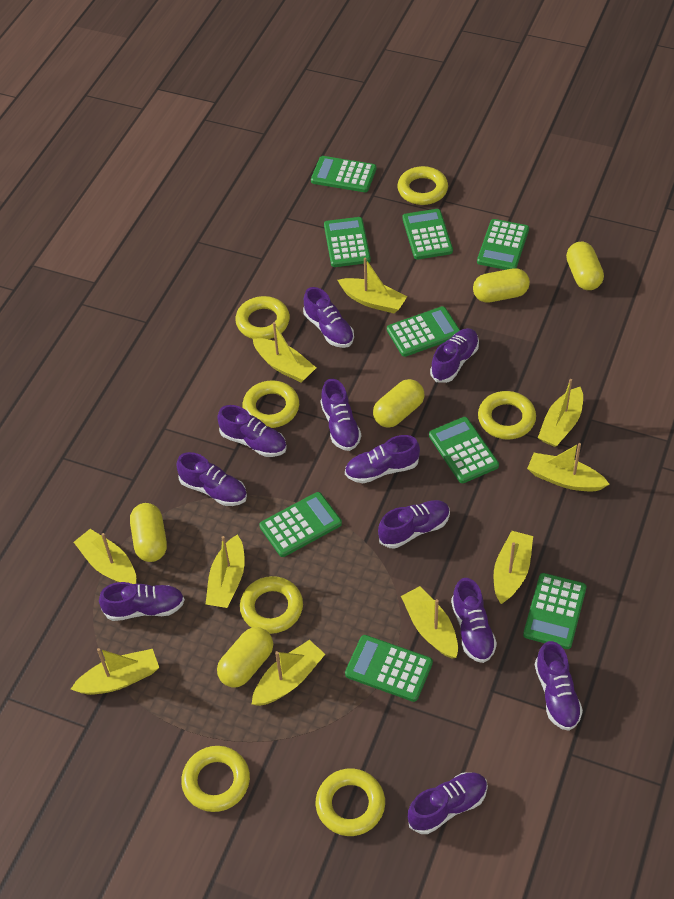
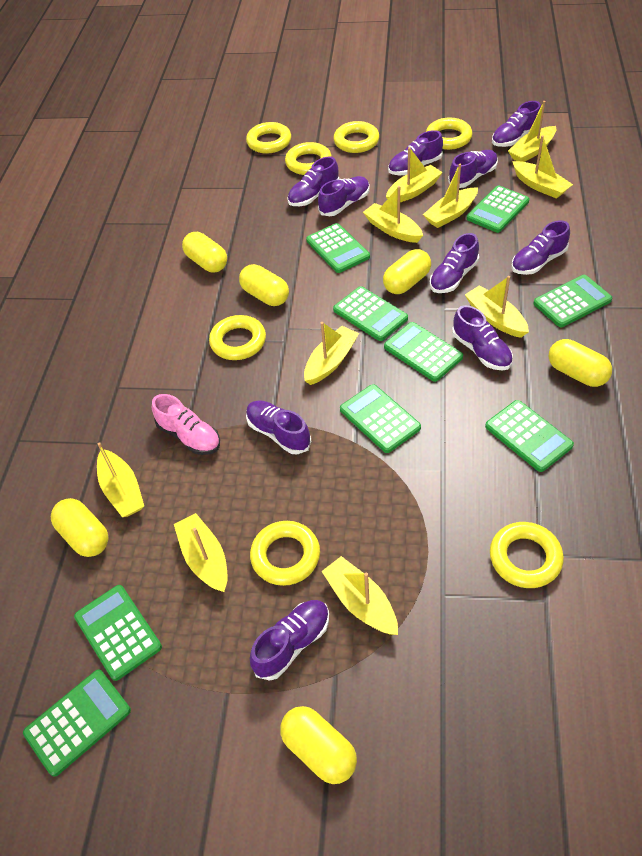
pink shoe: none = 0 -> [152,394,220,455] = 1
purple shoe: [99,582,185,621] [176,452,247,506] [217,405,287,457] [303,287,354,348] [321,379,361,451] [345,435,420,483] [378,500,450,549] [408,773,488,834] [430,328,479,383] [451,578,497,663] [535,641,583,731] = 11 -> [246,400,311,454] [250,600,329,681] [287,157,339,206] [318,176,370,216] [388,130,443,175] [430,233,479,293] [448,150,498,188] [452,305,513,371] [492,101,541,147] [511,220,570,275] = 10
yellow capsule: [130,503,167,562] [217,627,273,687] [373,379,425,428] [473,268,530,302] [566,242,604,290] = 5 -> [51,498,108,557] [182,232,227,272] [239,264,289,306] [280,706,357,784] [383,249,431,294] [548,339,612,387] = 6

